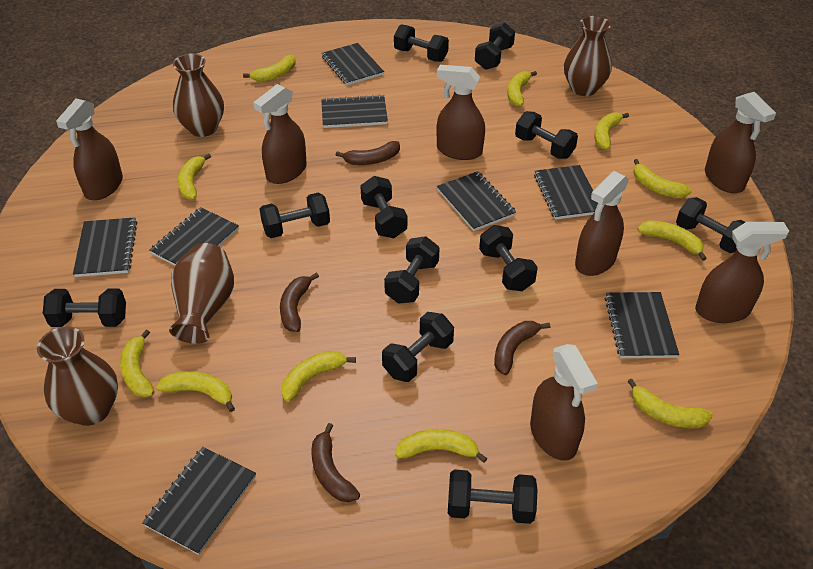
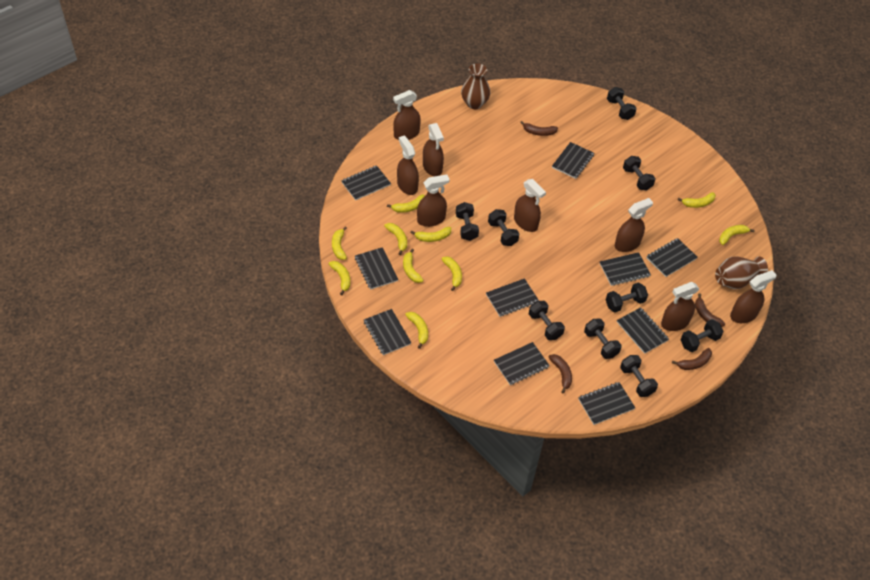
black dumbbell: [43,288,126,327] [260,193,330,238] [360,176,407,238] [382,312,454,382] [384,236,440,304] [394,25,449,62] [448,469,537,524] [475,22,515,70] [479,225,538,291] [515,111,578,159] [676,197,745,253] = 11 -> [456,202,479,241] [488,209,520,246] [529,301,565,340] [584,318,622,359] [606,282,648,312] [607,87,637,120] [620,355,658,397] [623,156,656,190] [681,319,724,352] = 9
black notebook: [73,217,137,277] [142,447,256,555] [149,207,239,266] [321,43,384,85] [321,95,388,128] [437,171,516,231] [534,165,598,220] [605,292,679,358] = 8 -> [341,165,391,200] [355,247,398,290] [364,309,412,355] [486,278,539,317] [494,342,550,385] [552,142,594,179] [578,382,635,425] [600,252,651,286] [617,307,669,354] [646,238,697,277] = 10
brown spray bottle: [56,99,123,200] [253,84,307,184] [436,65,485,160] [530,344,598,461] [575,171,629,276] [695,222,789,323] [705,92,776,193] = 7 -> [393,90,421,140] [397,135,419,195] [417,175,450,227] [423,123,444,176] [514,179,546,232] [615,198,653,252] [661,282,699,331] [730,270,777,323] = 8
brown vase: [37,326,118,426] [169,243,234,344] [173,54,224,137] [564,16,612,96] = 4 -> [461,64,490,109] [715,256,768,289] = 2
yellow banana: [120,330,155,397] [156,371,235,412] [178,154,211,200] [243,54,296,82] [281,351,356,402] [395,429,488,463] [507,71,537,106] [594,112,629,150] [627,379,713,428] [634,159,692,198] [637,221,707,261] = 11 -> [329,261,350,295] [332,226,347,260] [384,223,407,255] [387,194,425,213] [403,249,423,283] [405,312,428,349] [410,227,451,242] [442,256,462,291] [678,192,716,208] [719,225,755,245] = 10

